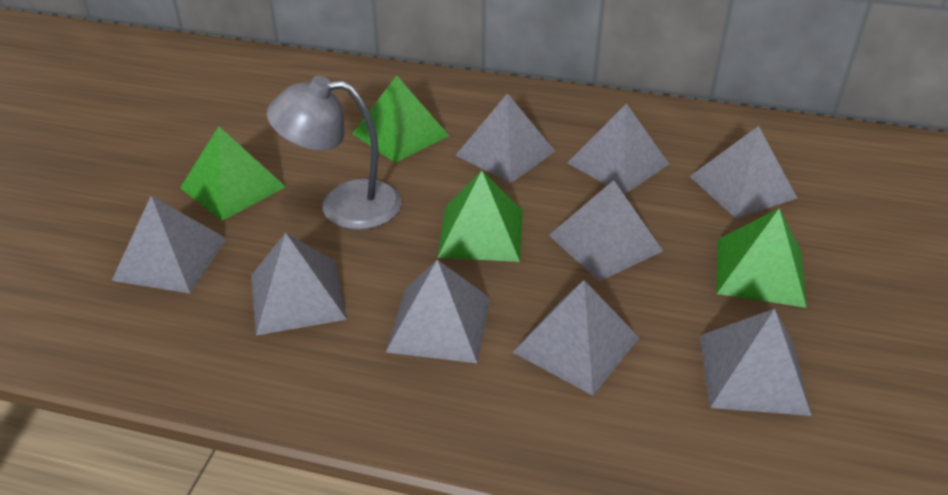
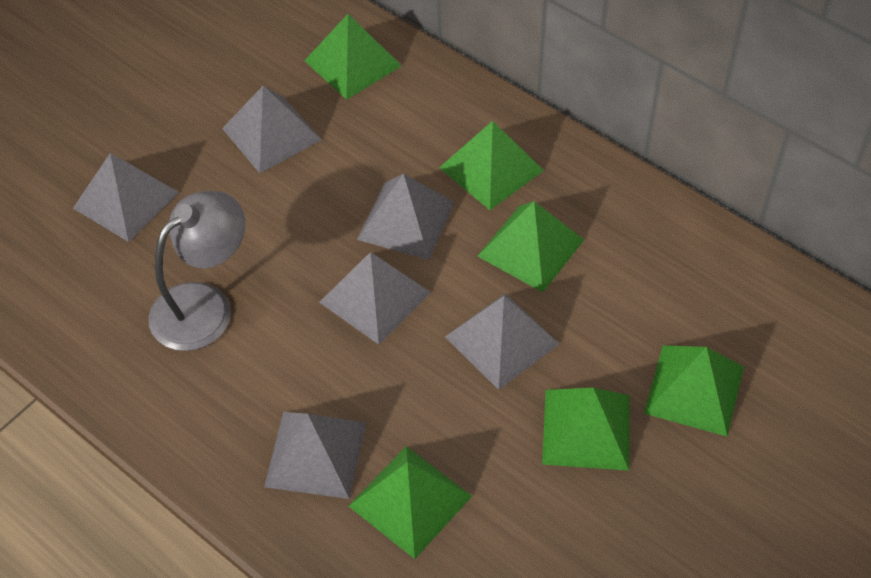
green pyramid: [180,126,286,221] [352,75,449,163] [437,171,523,262] [716,208,807,308] = 4 -> [304,14,402,100] [349,446,472,559] [439,121,544,210] [477,201,584,292] [542,388,630,471] [644,345,744,437] = 6
grey pyramid: [112,196,227,293] [251,232,347,336] [386,260,490,363] [456,93,555,183] [513,280,639,395] [549,180,663,282] [568,103,669,195] [689,126,797,219] [700,309,811,416] = 9 -> [73,153,179,242] [222,86,322,173] [264,412,366,499] [319,252,431,345] [357,174,455,260] [445,293,559,390] = 6

